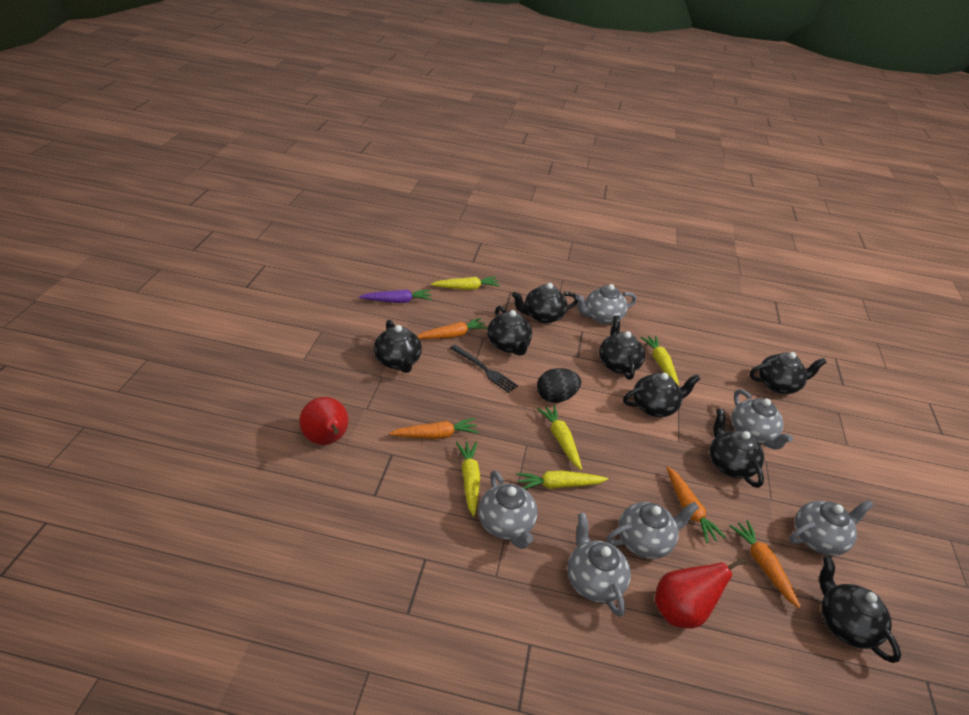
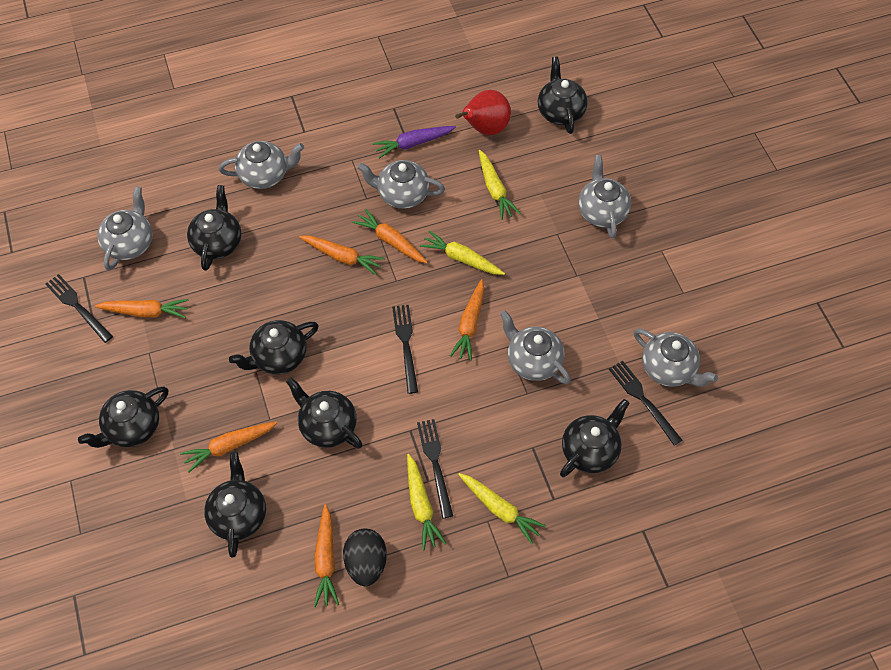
black fork: [450,345,518,393] = 1 -> [45,274,113,343] [392,305,418,394] [417,419,453,518] [609,361,682,446] = 4
black teapot: [374,320,422,373] [487,306,532,356] [512,283,578,323] [599,315,645,380] [623,373,700,417] [710,408,764,488] [749,352,827,394] [819,556,901,663] = 8 -> [78,387,168,448] [187,185,241,271] [204,452,266,557] [229,320,319,374] [286,377,363,449] [538,56,588,134] [560,399,629,477] = 7
orange carrot: [389,418,479,439] [417,318,488,339] [666,466,726,544] [729,520,801,608] = 4 -> [95,299,189,318] [180,421,277,472] [299,235,385,275] [314,504,339,607] [352,209,428,263] [450,279,484,361] = 6
red pear: [299,397,349,445] [655,557,746,628] = 2 -> [455,90,511,135] = 1
yellow carrot: [431,277,500,290] [456,442,480,517] [516,470,608,489] [537,405,582,470] [641,336,679,386] = 5 -> [407,454,446,550] [420,230,505,275] [458,473,546,544] [479,150,521,220] = 4

